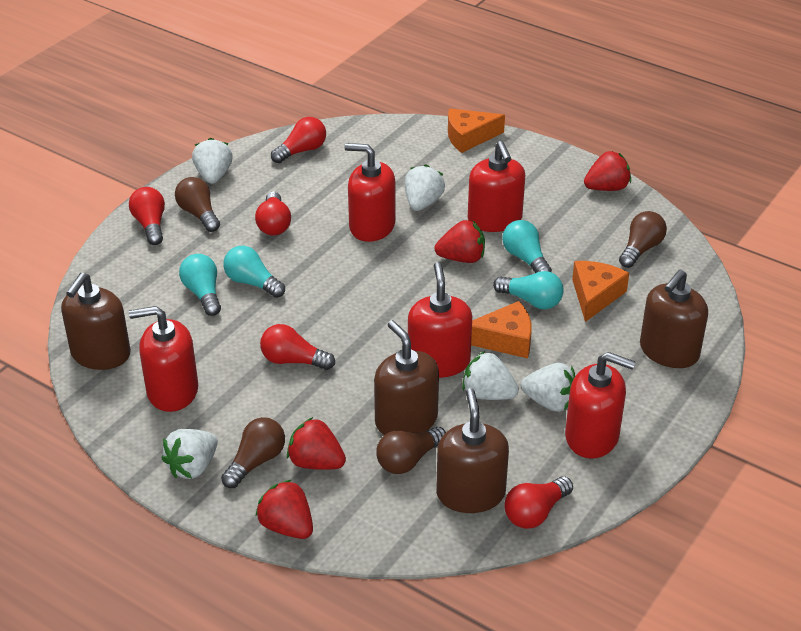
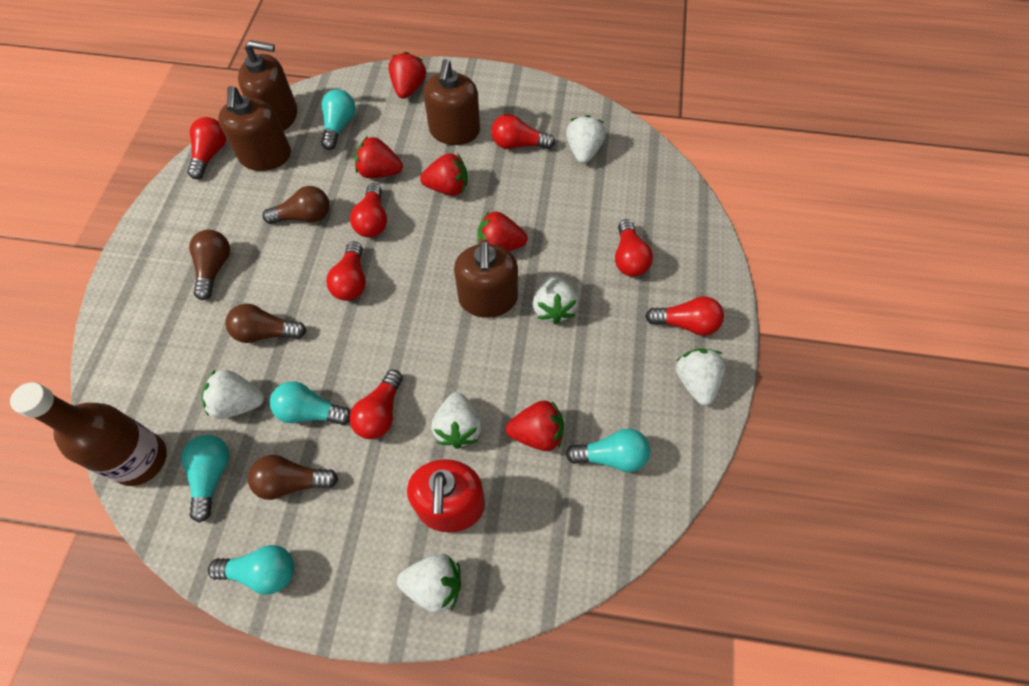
brown bottle: none = 0 -> [10,382,167,486] = 1
orange cheese: [448,109,505,153] [471,301,532,358] [572,261,629,322] = 3 -> none = 0
red light bulb: [129,187,165,245] [255,192,291,235] [260,324,335,370] [271,117,326,163] [504,476,573,529] = 5 -> [187,117,227,179] [326,241,366,301] [349,370,403,439] [350,183,387,238] [491,114,555,149] [615,219,653,277] [645,296,724,336] = 7
red soap dispenser: [129,306,198,412] [345,143,396,242] [408,262,472,378] [468,141,525,232] [565,352,636,459] = 5 -> [407,459,485,532] = 1
red strawberry: [255,479,313,539] [287,417,346,470] [435,220,485,263] [584,151,631,191] = 4 -> [355,136,403,178] [389,52,426,99] [420,153,468,196] [477,211,528,251] [506,400,564,451] = 5
turquoise light bulb: [179,254,221,316] [223,246,285,298] [493,271,564,309] [502,220,552,273] = 4 -> [181,435,229,523] [208,545,294,595] [270,381,351,425] [321,89,356,150] [566,429,650,472] = 5
white strawberry: [162,429,218,479] [192,138,233,184] [405,164,445,211] [462,351,519,400] [521,363,575,412] = 5 -> [202,370,264,419] [397,554,461,613] [431,392,482,449] [533,275,579,324] [566,115,606,164] [676,349,726,406] = 6

